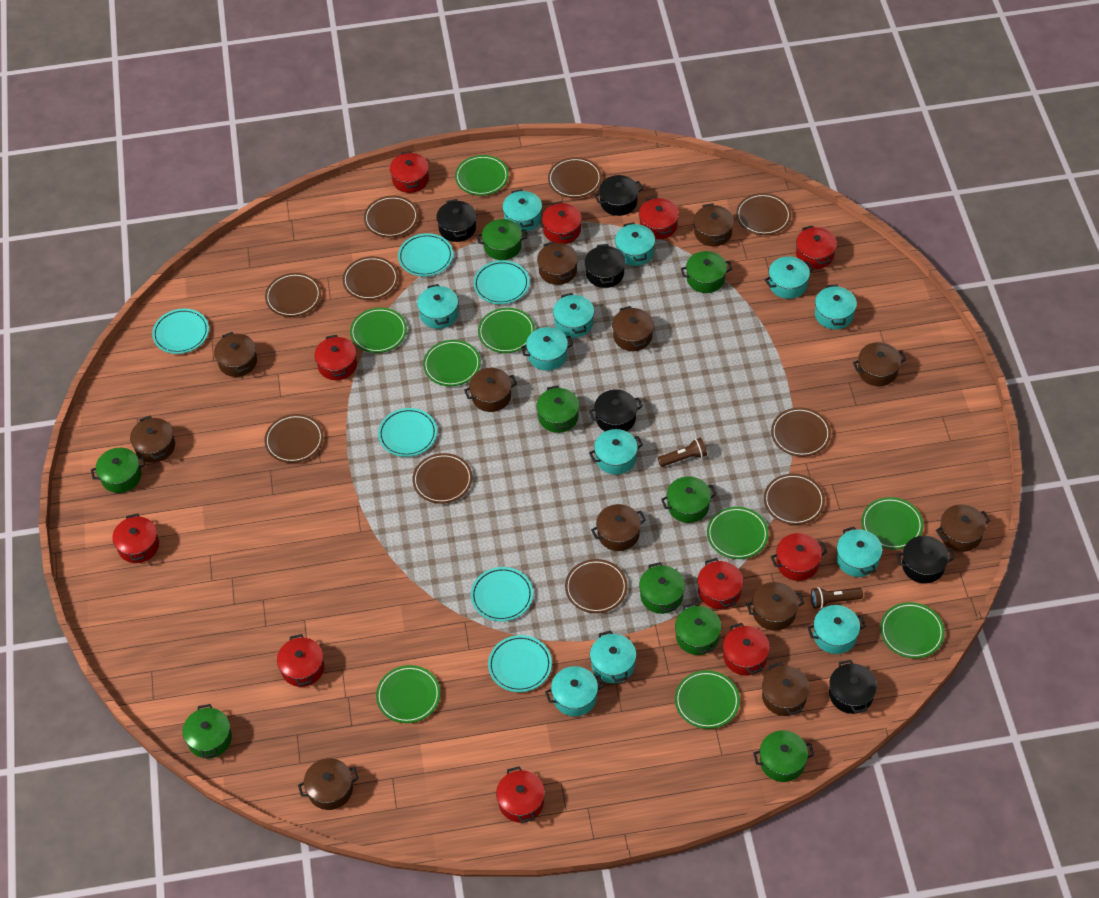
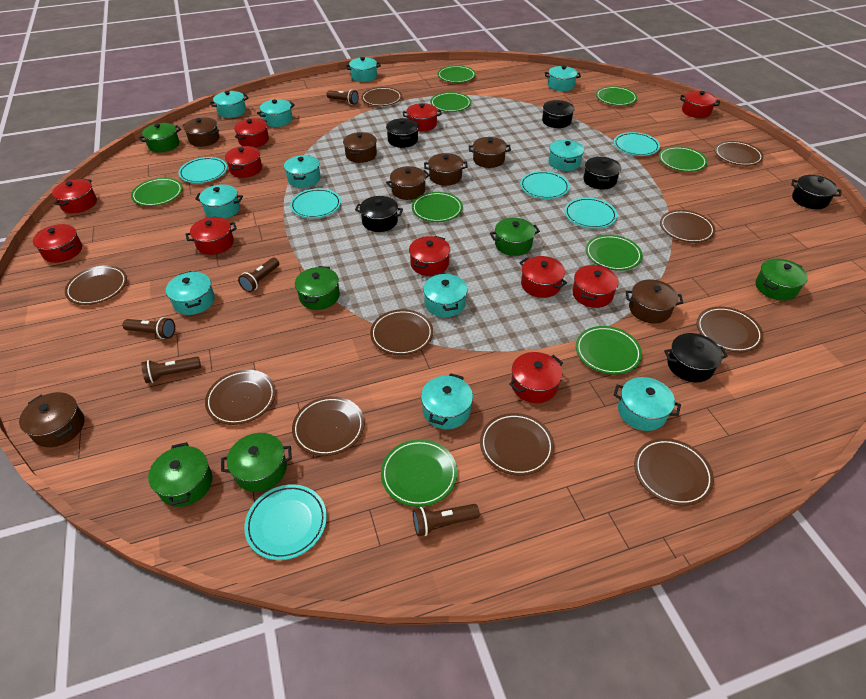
brown flashlight: [658,437,707,467] [811,587,863,609] = 2 -> [122,317,175,339] [141,357,201,383] [238,258,279,292] [327,89,359,105] [413,504,480,536] = 5
brown pot: [130,416,175,463] [214,332,257,377] [298,758,359,810] [464,368,517,412] [537,241,578,285] [591,504,646,551] [612,306,654,351] [694,203,734,246] [746,582,804,631] [762,662,810,716] [853,342,906,386] [936,504,990,552] = 12 -> [19,392,84,447] [183,117,219,147] [343,132,377,163] [386,166,430,200] [424,153,468,186] [469,137,511,168] [626,279,683,324] = 7
green pot: [91,448,145,493] [183,704,232,759] [477,219,527,260] [536,385,579,433] [639,562,685,614] [661,476,716,523] [675,603,721,655] [681,251,732,293] [753,730,814,782] = 9 -> [139,123,181,152] [148,442,213,507] [221,433,292,492] [295,266,340,310] [490,218,540,256] [756,258,808,301] = 6
turquoise pot: [417,284,458,329] [502,189,542,232] [521,327,573,371] [545,666,604,716] [553,293,594,338] [589,429,643,475] [590,630,636,683] [615,222,655,266] [765,256,813,299] [807,605,866,654] [815,284,857,329] [836,527,882,577] = 12 -> [166,271,215,315] [195,184,243,219] [209,91,249,118] [257,99,295,127] [284,155,321,188] [346,57,381,82] [421,373,473,429] [423,273,468,317] [545,66,581,91] [549,140,584,171] [614,377,681,431] = 11

